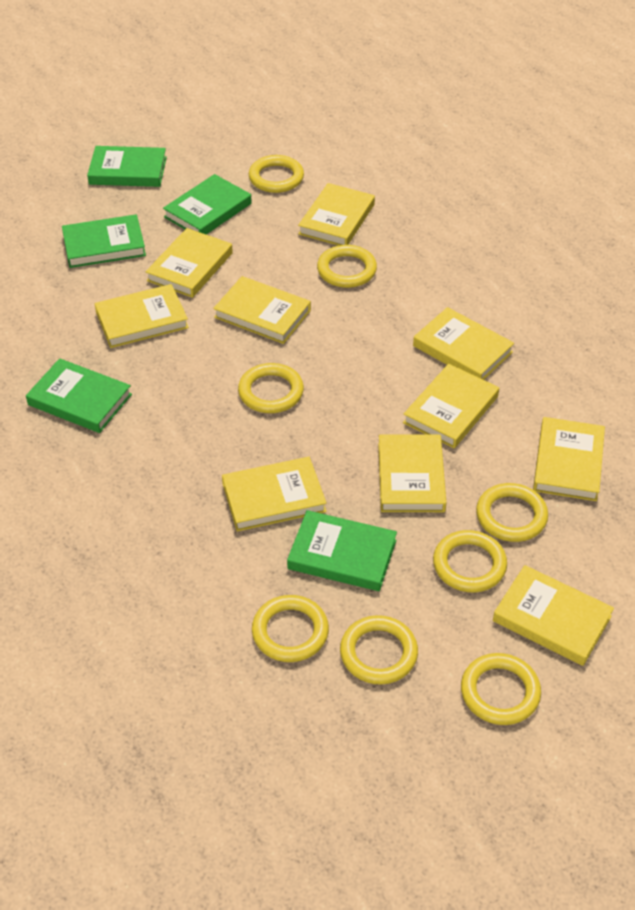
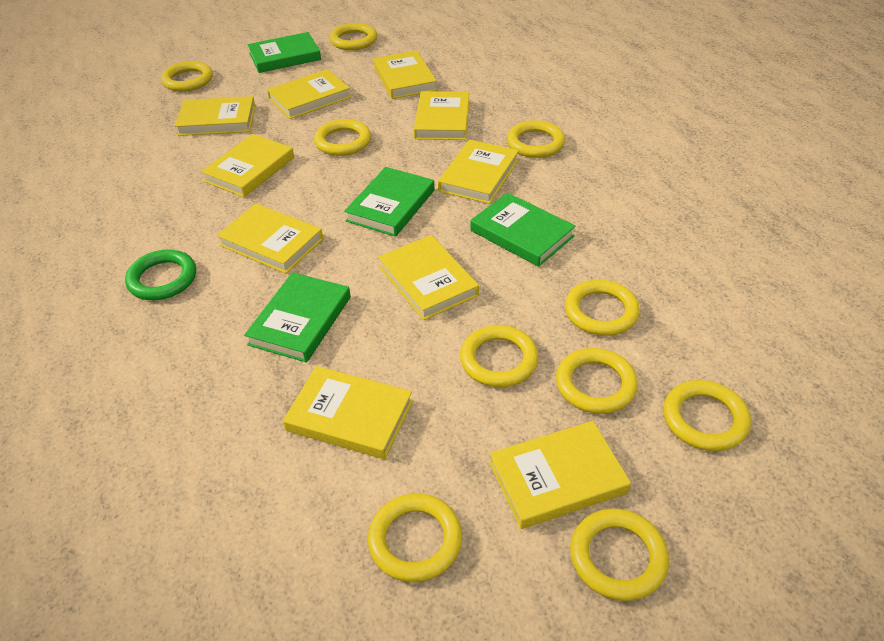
green book: [26,358,132,433] [62,214,146,268] [87,146,167,187] [163,174,252,235] [287,510,397,591] = 5 -> [244,272,351,363] [247,32,321,73] [344,167,435,237] [470,193,576,267] = 4
green ring: none = 0 -> [125,249,196,300] = 1
yellow ring: [238,363,304,413] [249,155,304,193] [252,595,329,662] [317,245,377,288] [340,615,418,684] [433,530,507,592] [461,653,541,725] [476,483,548,542] = 8 -> [161,61,213,92] [314,119,371,156] [330,23,377,50] [368,493,462,582] [460,325,538,387] [507,120,565,158] [556,348,638,414] [565,280,640,336] [570,509,669,601] [663,380,751,451] = 10

